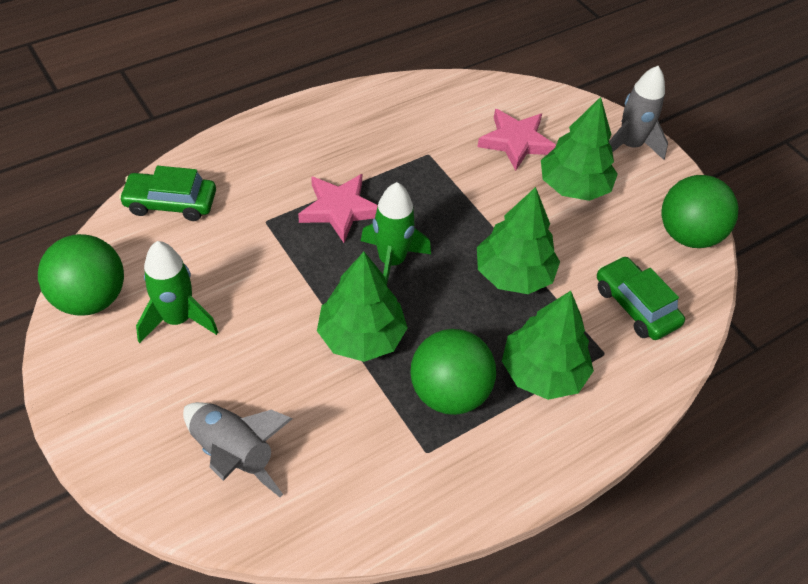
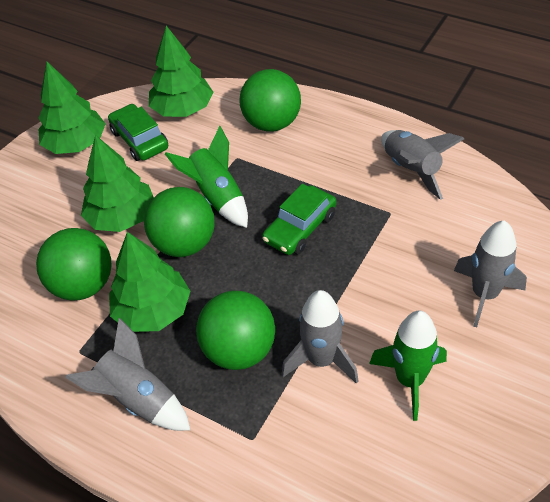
green ball: [38,234,124,315] [410,329,496,415] [661,175,739,248] = 3 -> [36,228,112,301] [144,187,215,257] [196,291,275,370] [240,69,301,132] = 4
grey rocket: [183,402,293,497] [609,66,668,160] = 2 -> [65,318,190,431] [282,290,359,384] [381,130,464,200] [454,220,527,327] = 4
pink star: [298,174,378,243] [477,109,556,171] = 2 -> none = 0

